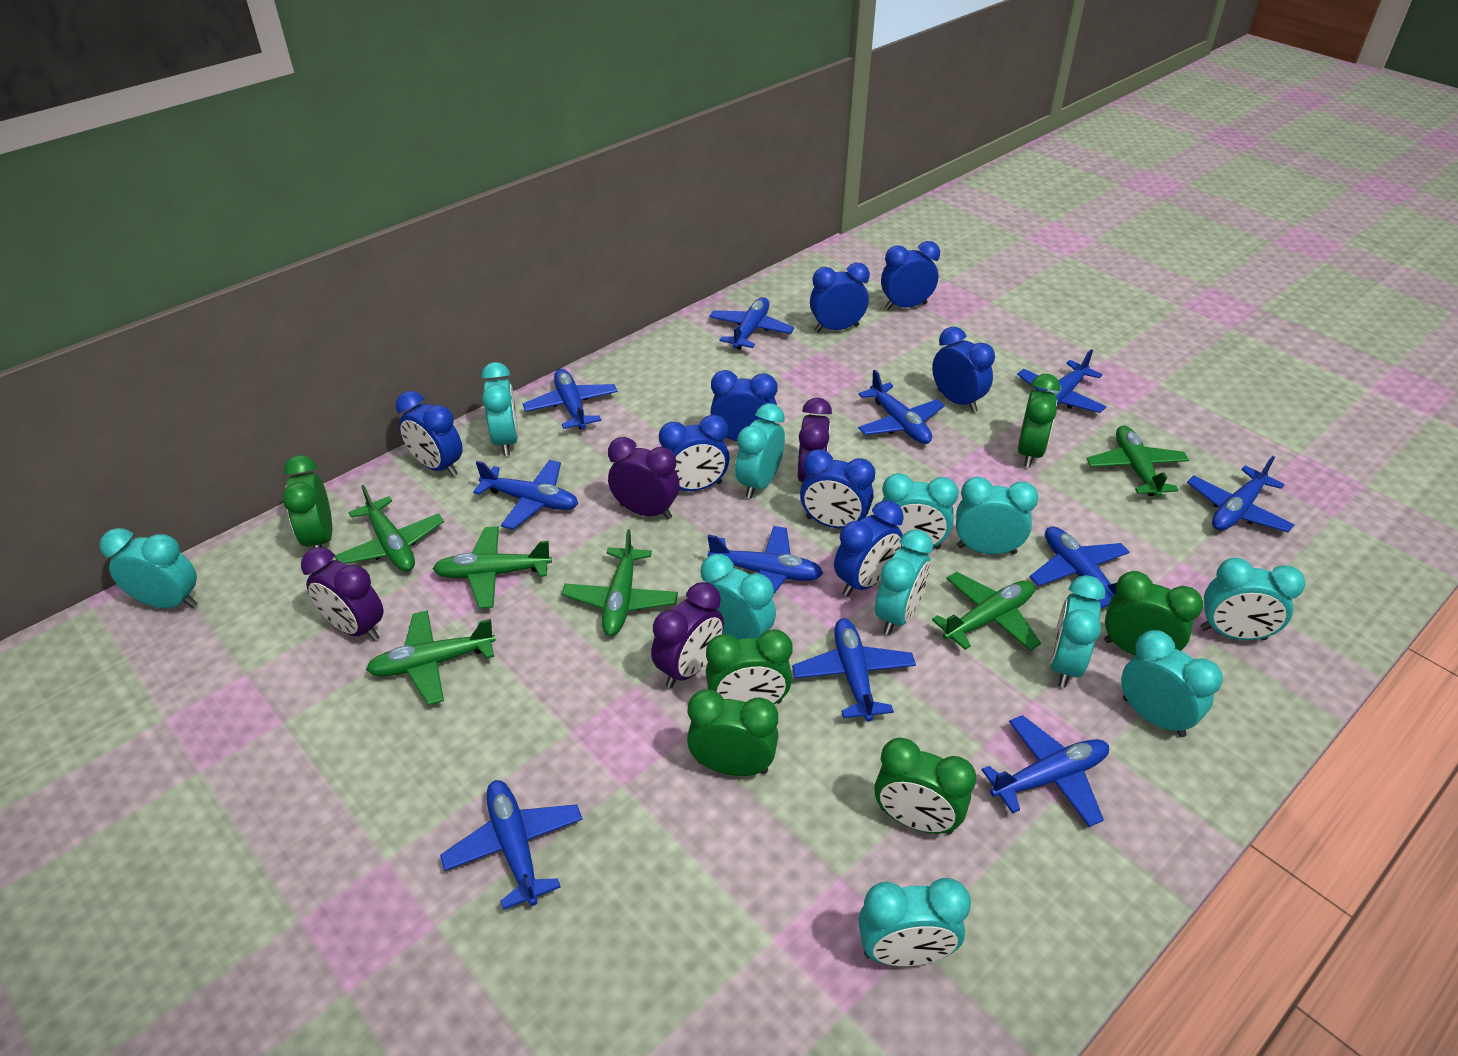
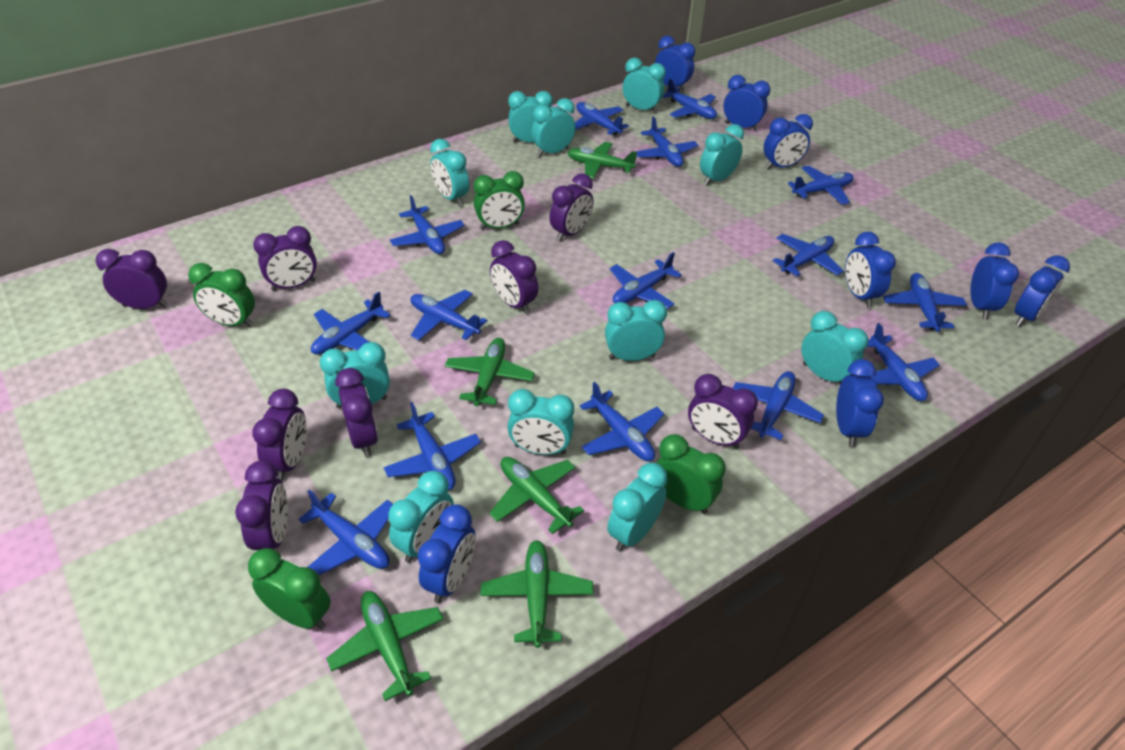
blue plane: [440,780,583,910] [473,460,578,530] [523,369,618,429] [708,526,823,594] [709,297,794,350] [792,618,916,722] [858,370,945,444] [982,715,1109,827] [1017,349,1106,413] [1030,526,1130,608] [1187,456,1294,532] = 11 -> [299,489,393,575] [311,292,391,355] [383,402,481,490] [390,195,465,254] [410,290,487,340] [575,102,629,136] [580,382,664,461] [610,252,682,309] [636,116,698,167] [663,79,717,119] [732,371,824,440] [772,234,844,276] [787,166,854,205] [867,323,940,401] [883,273,967,332] = 15
green clock: [282,455,332,548] [687,689,778,776] [706,629,792,704] [875,737,976,835] [1018,374,1060,468] [1104,571,1203,655] = 6 -> [188,263,255,327] [248,548,331,630] [473,171,525,230] [656,434,726,514] = 4
green plane: [335,485,444,571] [366,610,496,705] [433,526,552,609] [562,529,678,636] [932,572,1041,651] [1086,426,1189,497] = 6 -> [326,591,443,701] [445,338,535,406] [481,540,594,648] [489,457,584,534] [567,142,637,179] = 5
purple clock: [301,547,384,641] [608,437,680,519] [651,582,724,688] [798,397,832,483] = 4 -> [96,249,168,309] [235,461,288,550] [252,389,307,481] [253,226,317,291] [335,368,378,457] [490,240,538,314] [550,173,593,242] [688,374,758,449] = 8

